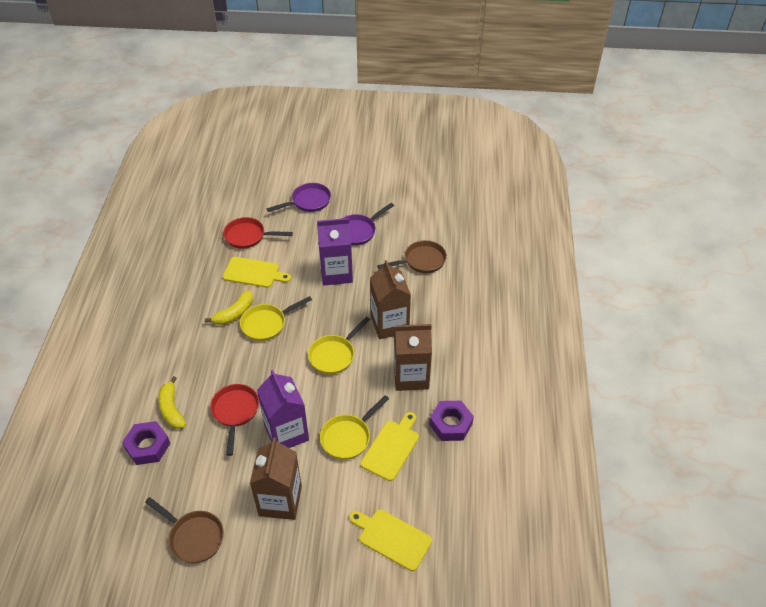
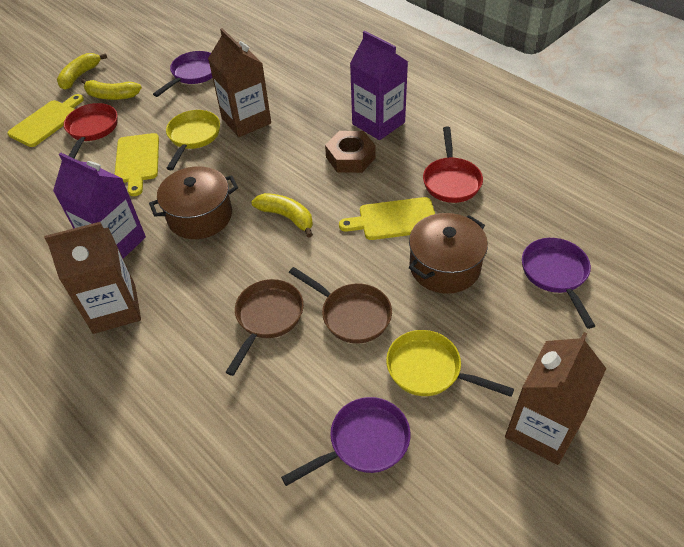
brown nut: none = 0 -> [325,131,376,173] = 1
brown pot: none = 0 -> [149,166,238,239] [409,213,488,294] = 2
purple nut: [122,421,170,465] [429,401,474,441] = 2 -> none = 0
purple pan: [267,183,331,212] [341,203,394,246] = 2 -> [153,51,212,97] [281,397,410,486] [522,238,595,329] = 3
yellow banana: [158,376,186,429] [205,290,253,325] = 2 -> [57,53,107,90] [81,79,142,100] [251,193,313,238] = 3
yellow pan: [240,296,312,341] [308,316,370,374] [320,395,389,460] = 3 -> [166,110,220,170] [386,330,514,397] = 2

